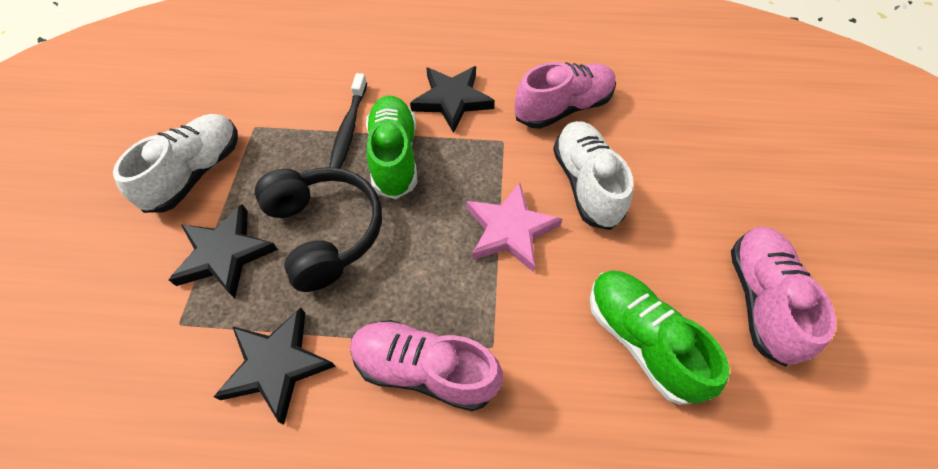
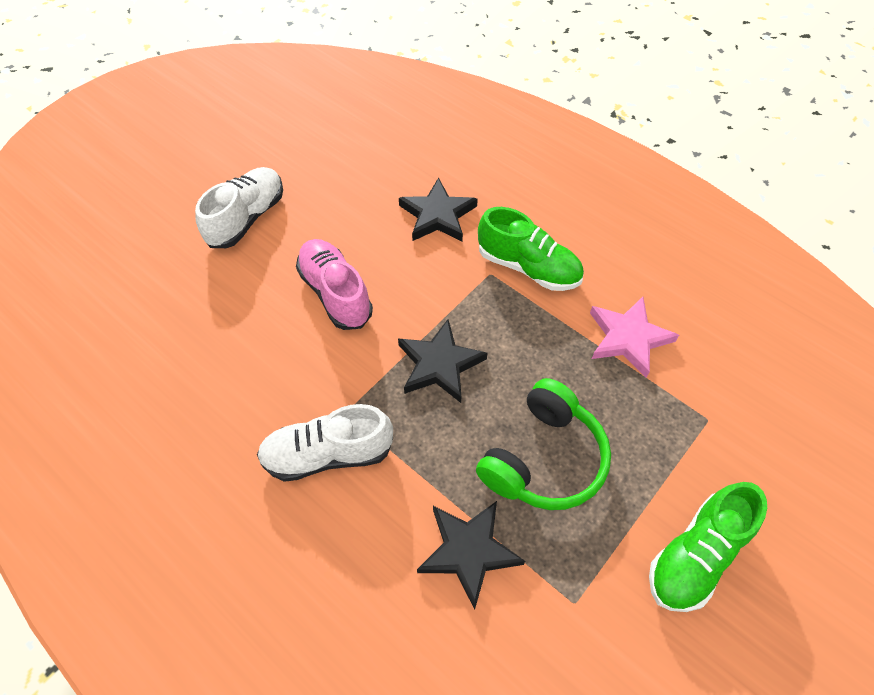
black headphones: [255,167,382,292] = 1 -> none = 0
black toothbrush: [329,73,367,169] = 1 -> none = 0
green headphones: none = 0 -> [476,378,611,510] = 1
pink shoe: [350,320,503,411] [515,62,616,129] [731,226,836,367] = 3 -> [296,239,373,330] = 1

